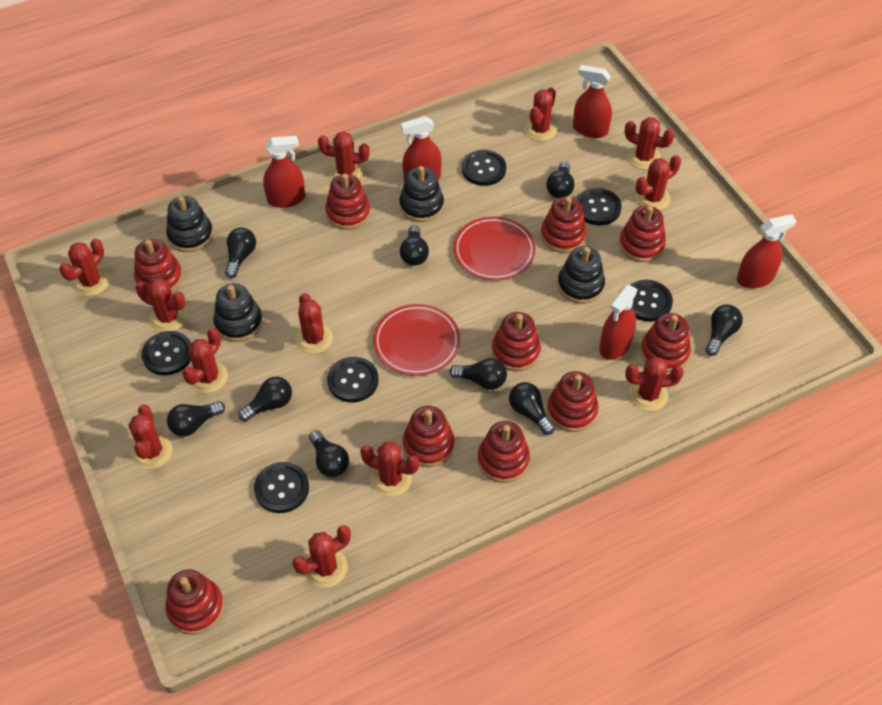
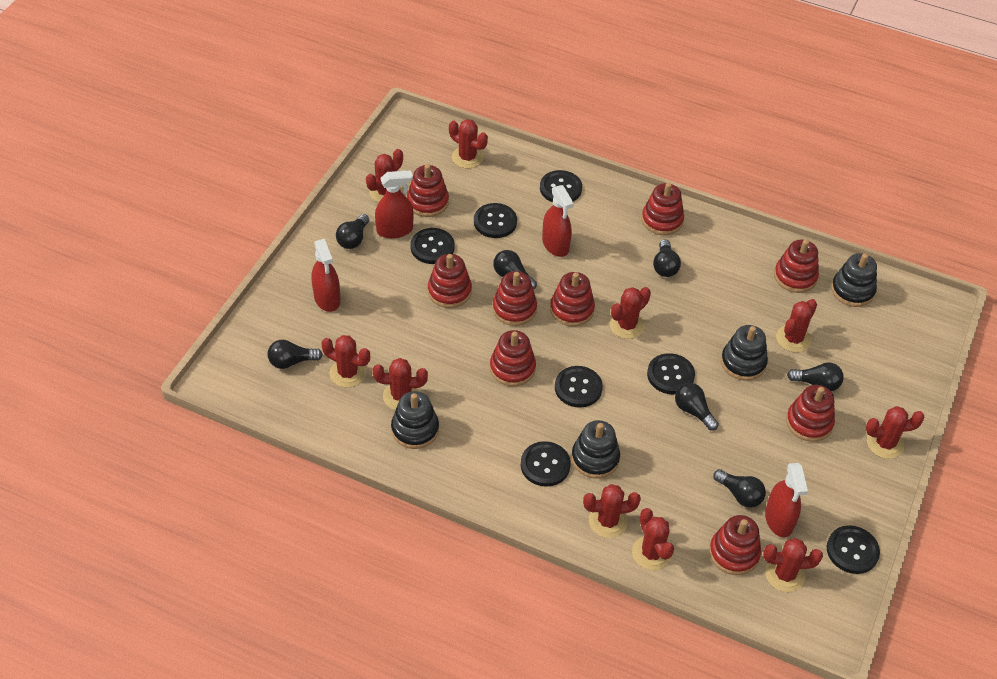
black button: [142,331,191,375] [254,462,309,513] [327,357,379,403] [462,150,506,186] [576,188,622,225] [630,280,673,322] = 6 -> [410,228,455,264] [474,203,517,238] [521,441,571,487] [540,170,582,202] [555,366,603,408] [647,353,695,394] [827,525,880,574] = 7
black light bulb: [167,401,225,437] [225,227,256,278] [238,377,292,422] [309,430,349,477] [400,225,429,266] [449,358,507,390] [509,382,555,435] [546,161,575,198] [706,304,743,356] = 9 -> [268,340,323,369] [336,214,369,249] [493,250,537,290] [653,239,681,277] [675,383,719,431] [713,469,766,508] [787,362,844,391] = 7
red cactus: [59,238,110,296] [128,404,172,469] [136,279,187,332] [182,328,228,394] [293,525,351,588] [295,293,333,354] [318,131,369,179] [360,442,419,497] [524,87,557,141] [625,117,675,170] [625,356,684,411] [636,155,681,210] = 12 -> [321,335,370,387] [366,149,403,203] [373,358,428,410] [449,119,488,169] [583,484,641,538] [610,287,651,339] [632,508,674,570] [763,538,823,592] [776,299,817,352] [866,406,925,459] = 10
red plate: [373,304,460,376] [453,216,536,280] = 2 -> none = 0
red spray bottle: [263,136,305,208] [401,116,442,182] [573,65,612,138] [599,285,638,360] [737,214,797,288] = 5 -> [312,239,341,312] [375,170,413,239] [542,185,574,257] [765,463,808,537] = 4
red stacking toy: [134,239,183,292] [166,569,224,635] [325,174,371,230] [403,406,454,467] [478,421,530,483] [492,312,541,371] [541,197,587,253] [547,371,599,432] [619,206,666,262] [640,313,691,372] = 10 -> [407,164,449,217] [428,254,472,308] [490,330,536,386] [492,271,537,326] [550,272,595,326] [642,183,684,235] [709,515,761,575] [774,240,819,293] [786,385,835,442] = 9

